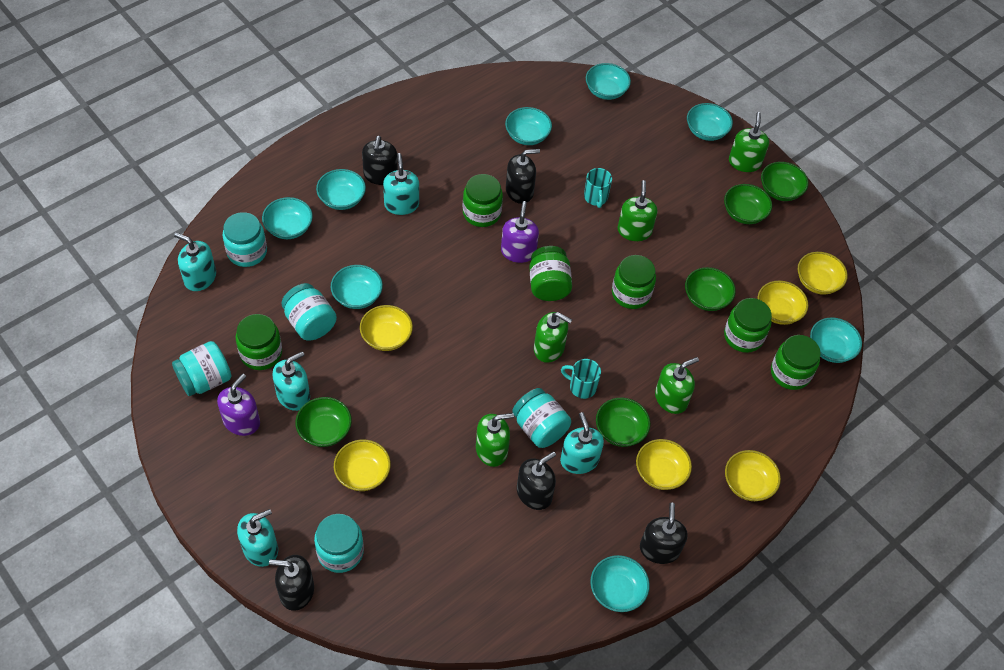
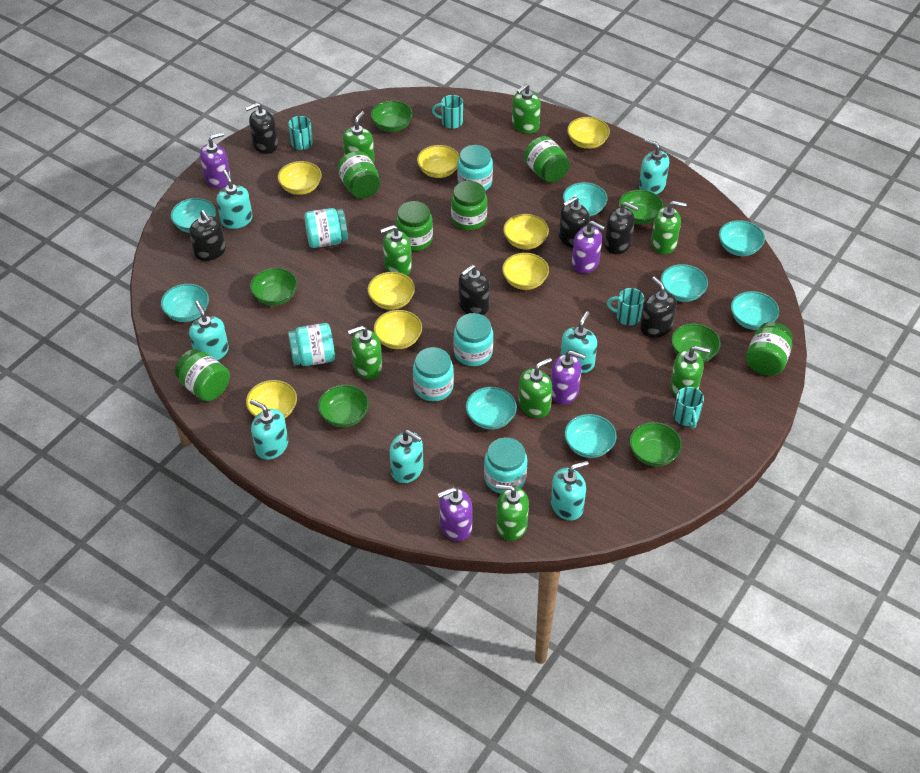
black soap dispenser: [269,555,314,611] [362,136,398,185] [506,149,540,204] [517,452,556,510] [640,502,688,564] = 5 -> [189,210,226,261] [245,103,278,154] [458,265,490,315] [559,196,590,248] [605,202,639,254] [640,276,677,338] = 6
green bowl: [295,397,352,447] [596,398,650,447] [685,267,736,311] [724,184,772,224] [761,162,808,201] = 5 -> [250,268,298,306] [318,385,369,427] [371,100,413,132] [619,190,664,224] [630,422,682,466] [671,323,721,362] = 6
green soap dispenser: [476,413,514,467] [534,312,572,363] [617,180,657,241] [655,357,699,414] [729,112,769,172] = 5 -> [343,111,375,164] [348,326,382,379] [380,225,412,275] [495,484,529,541] [512,84,541,134] [518,358,552,418] [651,201,687,254] [670,346,710,397] = 8
purple soap dispenser: [217,374,260,436] [501,201,539,263] = 2 -> [200,132,231,188] [438,487,473,541] [551,350,586,405] [572,221,605,273] = 4
turquoise jar: [172,341,231,396] [222,212,267,267] [281,283,337,340] [314,514,364,573] [512,388,571,448] = 5 -> [288,323,335,366] [304,208,348,248] [413,347,454,401] [453,313,493,366] [457,145,493,191] [484,438,527,494] = 6
turquoise mug: [561,359,601,399] [584,168,612,208] = 2 -> [288,116,313,150] [432,95,463,129] [607,288,644,325] [673,387,704,429] = 4
turquoise soap dispenser: [174,233,216,291] [237,509,278,567] [272,351,310,411] [383,153,419,215] [560,412,604,474] = 5 -> [189,301,229,360] [217,170,252,229] [250,399,288,460] [390,430,423,483] [551,461,589,521] [560,311,597,373] [639,139,669,194] = 7
yellow bowl: [334,439,391,491] [360,305,413,351] [636,439,692,490] [725,450,781,501] [758,280,808,325] [798,252,848,295] = 6 -> [246,380,297,418] [278,161,322,195] [367,272,415,310] [374,310,422,349] [417,145,460,178] [502,253,549,290] [503,214,549,250] [567,117,610,149] = 8

